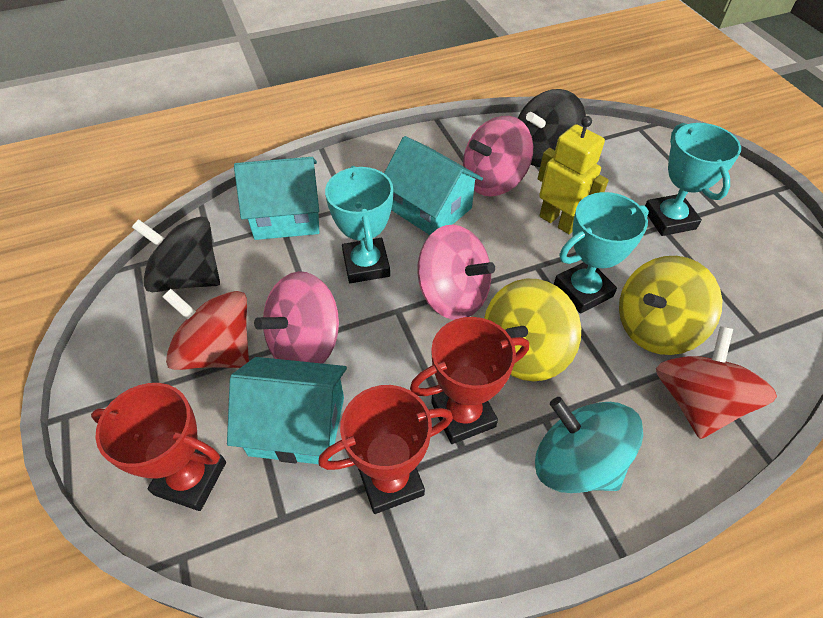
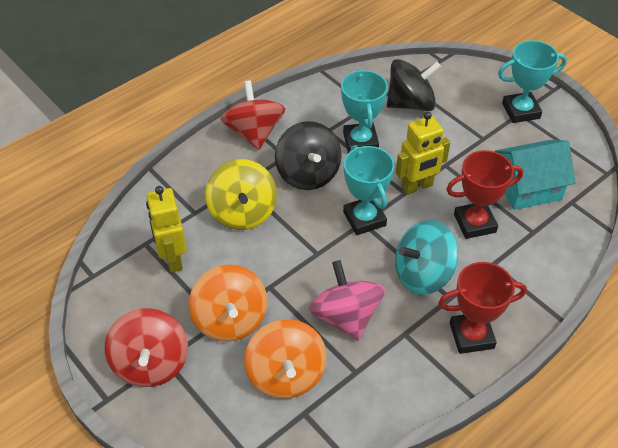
orange spinning top: none = 0 -> [189,264,268,342] [244,319,327,399] = 2
pink spinning top: [254,271,339,364] [417,224,495,320] [463,116,533,196] = 3 -> [309,260,385,341] = 1
red trophy: [91,383,226,511] [318,385,453,514] [410,317,529,444] = 3 -> [438,262,527,354] [446,150,523,239] = 2
turquoise house: [227,357,347,464] [234,157,319,240] [384,136,483,235] = 3 -> [495,140,576,210] = 1
yellow robot: [538,116,609,234] = 1 -> [146,186,187,273] [396,112,450,195] = 2
yellow spinning top: [484,279,581,381] [619,256,722,355] = 2 -> [205,159,277,230] = 1

